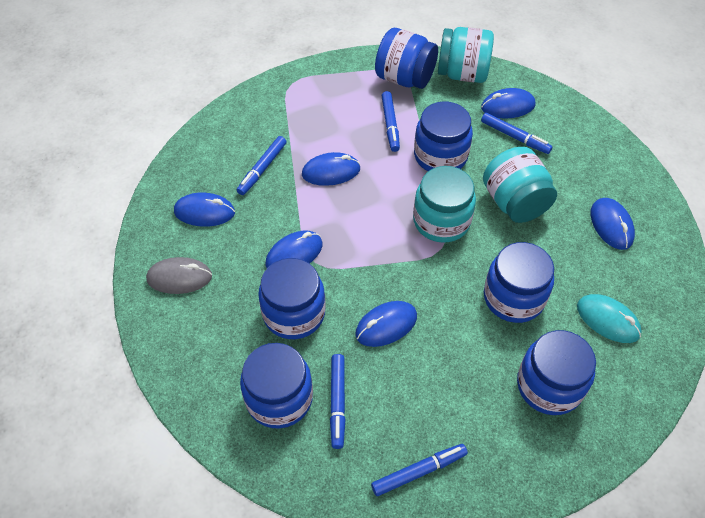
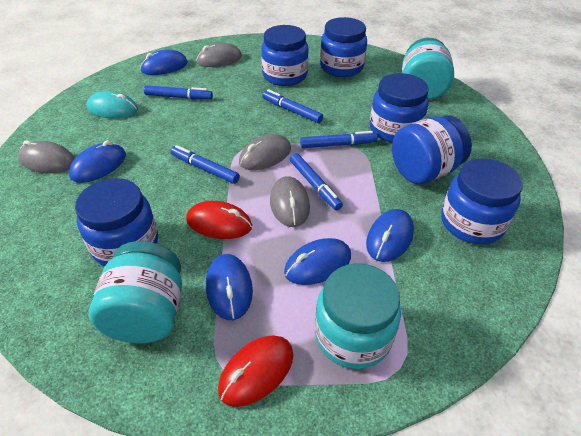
blue mouse: [174,193,235,227] [266,231,323,268] [302,152,360,186] [355,301,417,347] [481,88,535,119] [591,198,635,250] = 6 -> [69,140,126,183] [140,50,187,75] [206,254,253,320] [284,238,351,285] [366,209,414,262] = 5
grey mouse: [146,257,212,294] = 1 -> [18,140,75,173] [196,43,242,67] [239,134,291,170] [270,176,310,227] = 4
red mouse: none = 0 -> [186,201,252,239] [218,336,293,407] = 2

